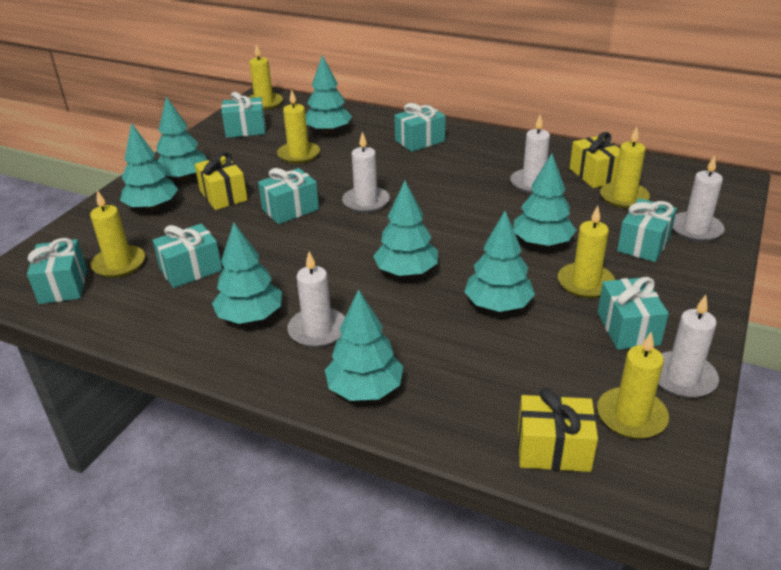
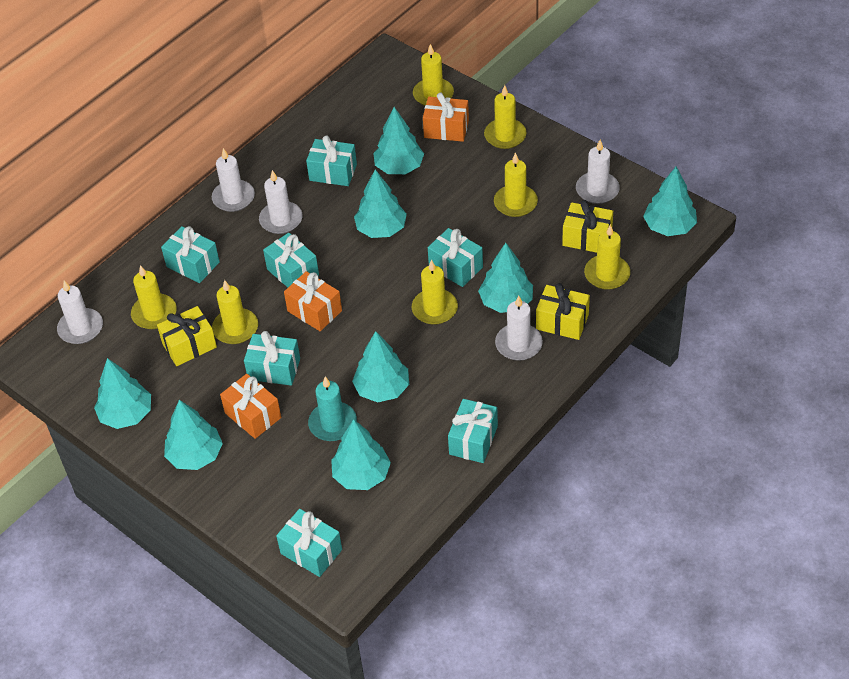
orange gift: none = 0 -> [220,374,281,439] [284,271,342,331] [423,93,469,142] = 3
turquoise candle: none = 0 -> [308,377,357,441] = 1
yellow candle: [90,190,145,278] [248,43,283,110] [277,90,320,164] [558,206,615,298] [597,332,669,439] [600,127,650,209] = 6 -> [131,265,177,329] [212,280,258,344] [412,260,458,325] [413,44,454,106] [484,85,526,149] [494,152,538,217] [584,224,630,290] = 7

